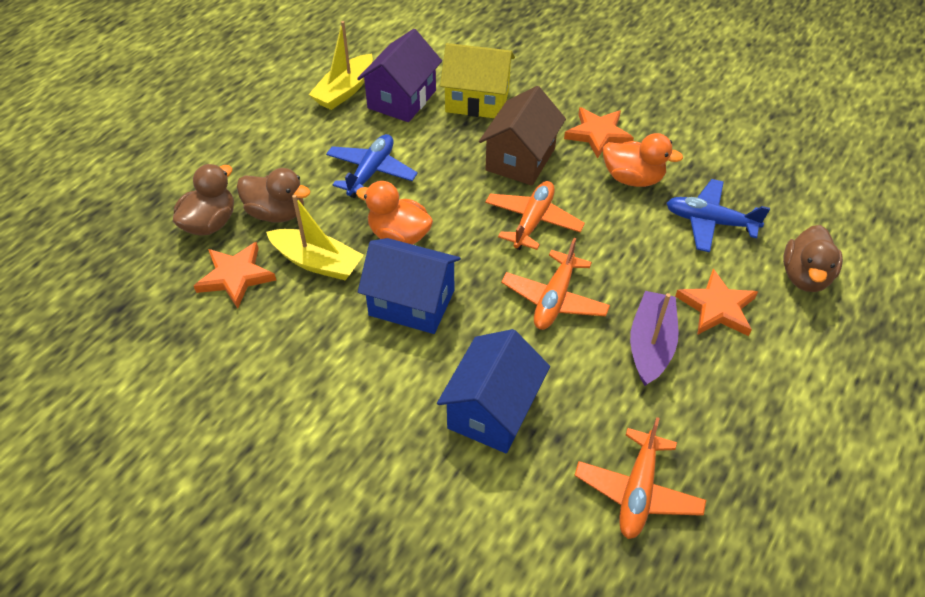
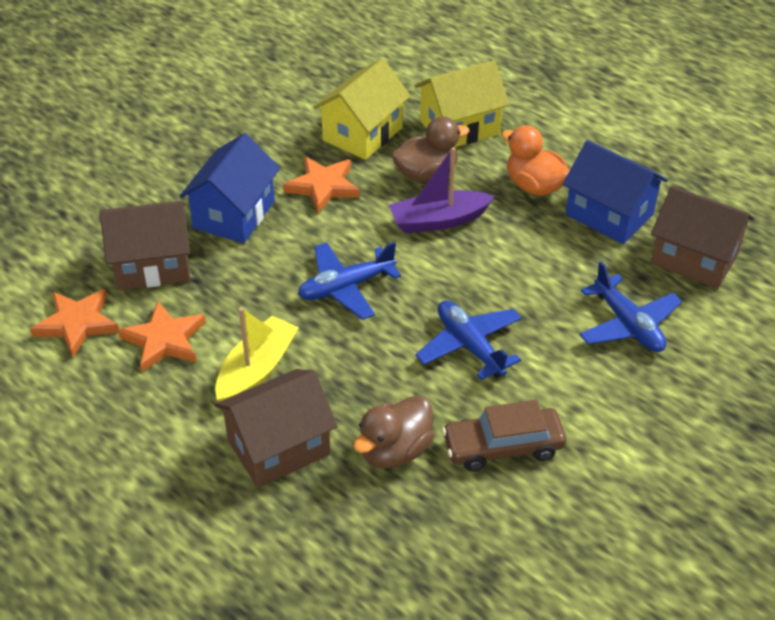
blue plane: [326,134,418,198] [667,179,770,252] = 2 -> [298,242,401,320] [415,301,522,380] [579,262,682,352] = 3
brown car: none = 0 -> [442,400,566,471] = 1
brown duck: [173,164,234,236] [237,168,310,222] [783,225,843,292] = 3 -> [353,395,434,469] [391,117,470,182] = 2
brown house: [479,86,566,186] = 1 -> [99,201,190,290] [215,369,338,488] [651,186,754,289] = 3
orange duck: [356,181,433,245] [603,133,683,187] = 2 -> [501,125,570,196] = 1
orange plane: [485,181,585,250] [501,238,610,330] [574,417,706,539] = 3 -> none = 0
purple house: [357,29,442,122] = 1 -> none = 0
yellow boat: [266,195,364,280] [308,21,373,110] = 2 -> [215,307,299,402] = 1
yellow house: [440,43,515,118] = 1 -> [313,58,411,160] [415,60,509,147] = 2

